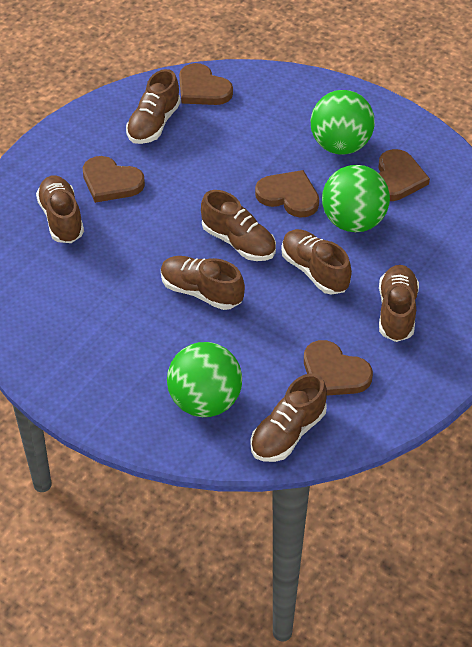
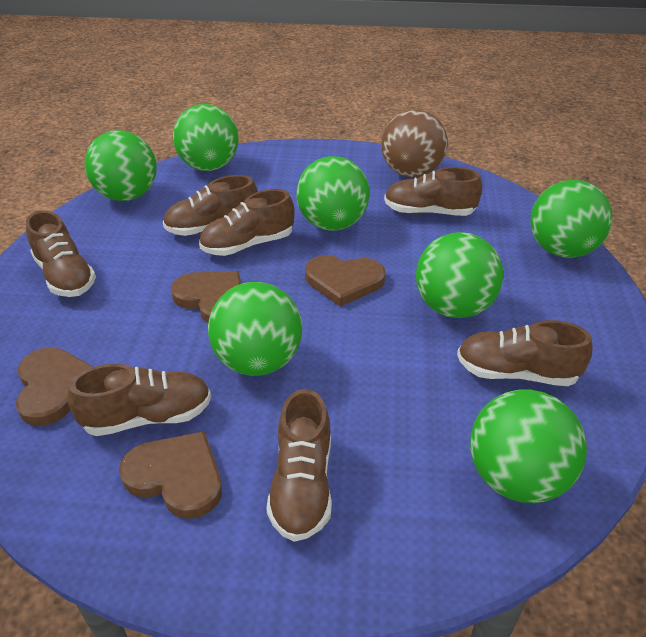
brown ball: none = 0 -> [381,110,448,177] = 1
brown heart: [83,156,145,203] [179,63,233,105] [255,170,319,218] [304,340,373,396] [379,149,430,201] = 5 -> [15,347,93,426] [119,431,222,519] [171,271,241,323] [305,255,386,306] = 4
green ball: [167,342,242,417] [311,90,375,155] [322,165,390,232] = 3 -> [84,130,157,201] [173,104,238,171] [208,282,302,376] [296,156,370,231] [416,232,503,318] [470,390,587,503] [530,180,612,258] = 7

